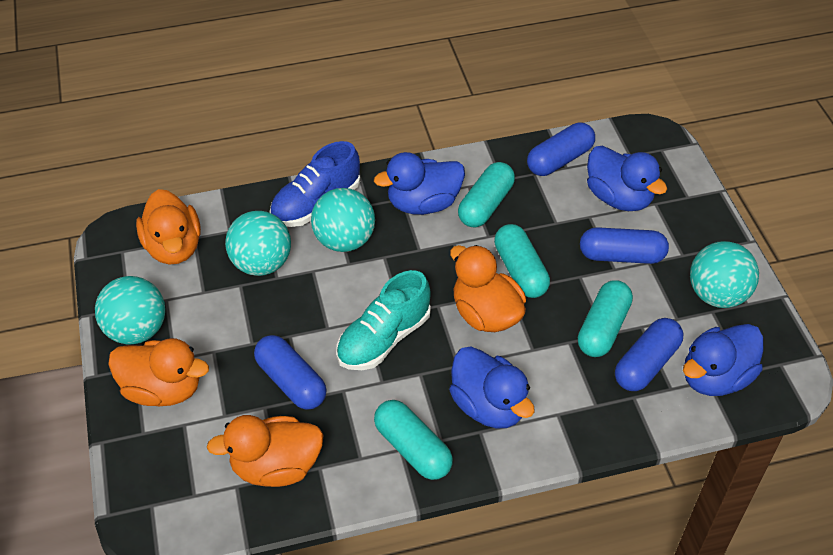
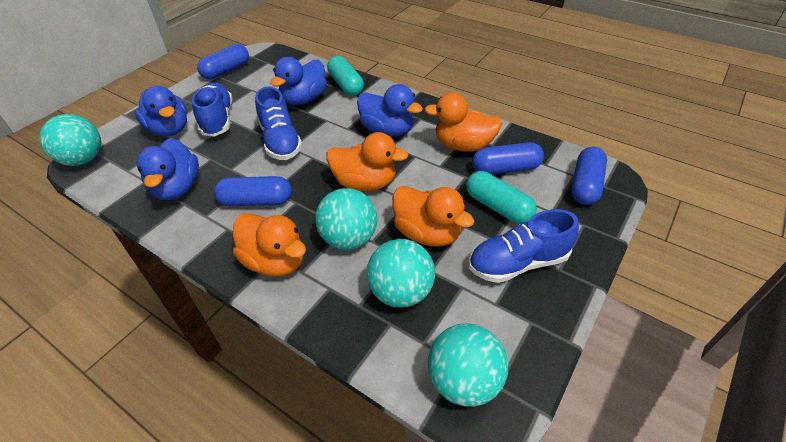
blue shoe: [270,141,360,227] = 1 -> [192,83,232,137] [255,87,302,160] [469,209,579,283] = 3
turquoise capsule: [374,400,453,480] [458,162,515,227] [494,224,550,298] [578,280,633,357] = 4 -> [327,56,364,96] [466,171,537,224] = 2
turquoise shoe: [336,270,431,370] = 1 -> none = 0

